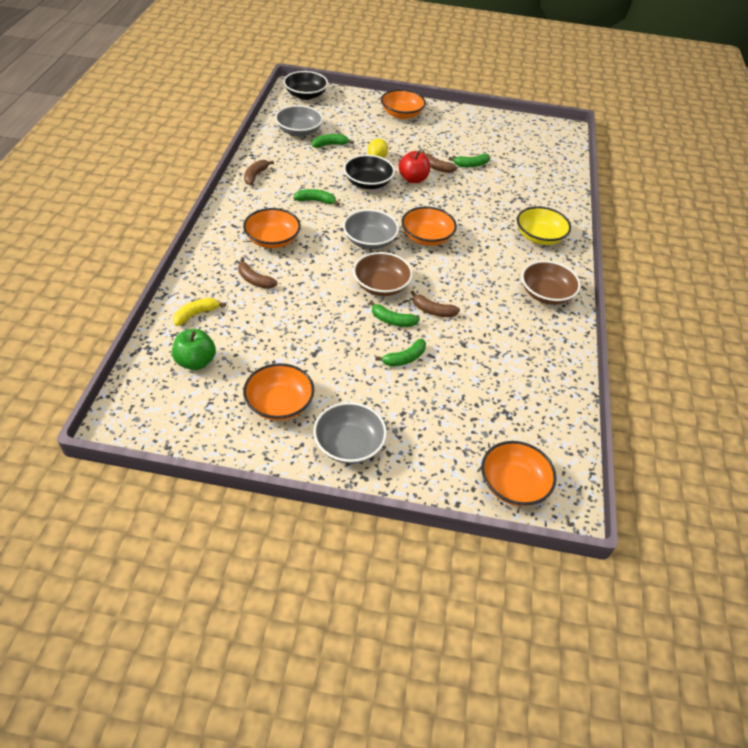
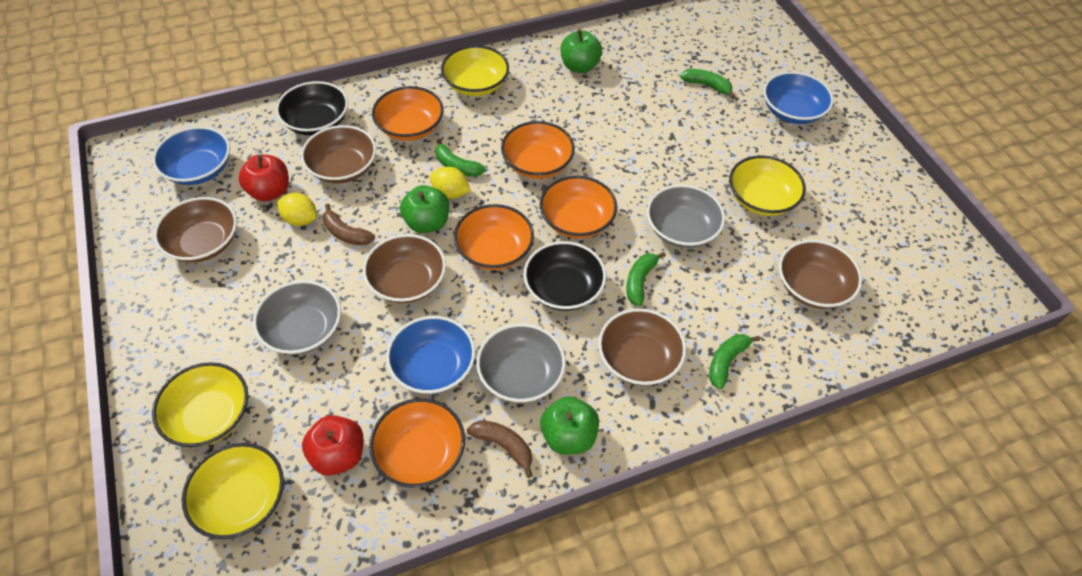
blue bowl: none = 0 -> [152,126,230,185] [386,316,475,394] [763,71,834,124] = 3
brown banana: [238,258,278,289] [244,160,274,185] [410,291,460,317] [421,151,457,173] = 4 -> [322,204,375,246] [467,420,533,478] = 2
brown bowl: [353,252,413,296] [522,261,581,305] = 2 -> [154,197,237,262] [301,125,376,183] [363,234,446,303] [598,308,686,385] [779,240,862,309] = 5
green apple: [172,329,216,370] = 1 -> [400,185,449,233] [540,396,599,455] [561,29,602,73] = 3
green banana: [293,189,340,206] [312,134,354,148] [369,300,420,327] [375,339,426,367] [449,154,490,167] = 5 -> [436,139,486,177] [626,252,666,306] [680,69,735,99] [709,334,760,389] = 4
red apple: [399,151,430,183] = 1 -> [239,154,289,201] [302,415,364,475] = 2
yellow banana: [173,298,226,326] = 1 -> none = 0
yellow bowl: [517,206,571,245] = 1 -> [152,362,248,447] [182,443,284,539] [441,45,509,96] [729,156,806,216] = 4
yellow lemon: [367,138,388,158] = 1 -> [277,193,317,226] [430,167,471,199] = 2

